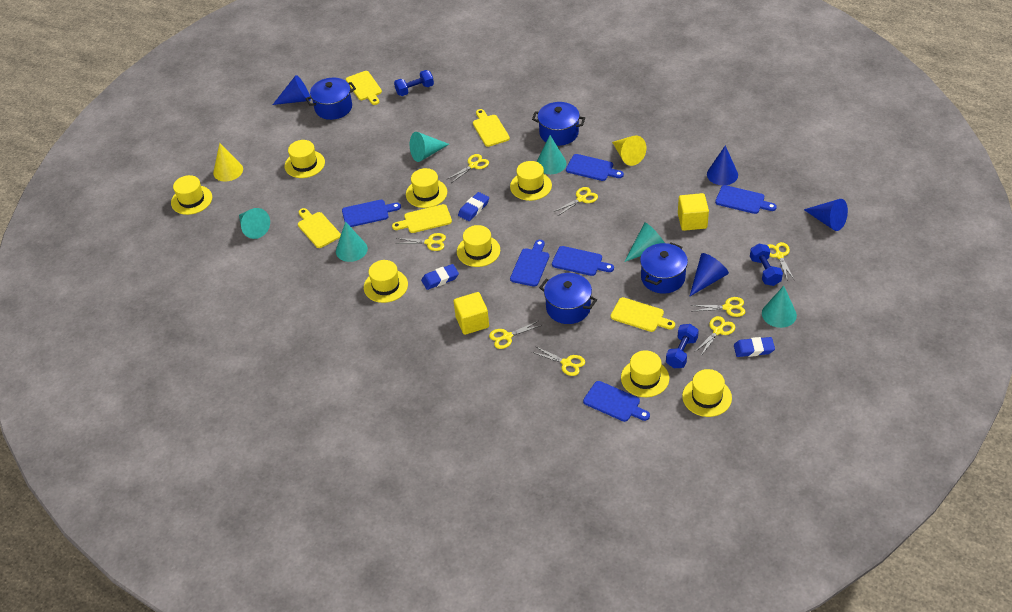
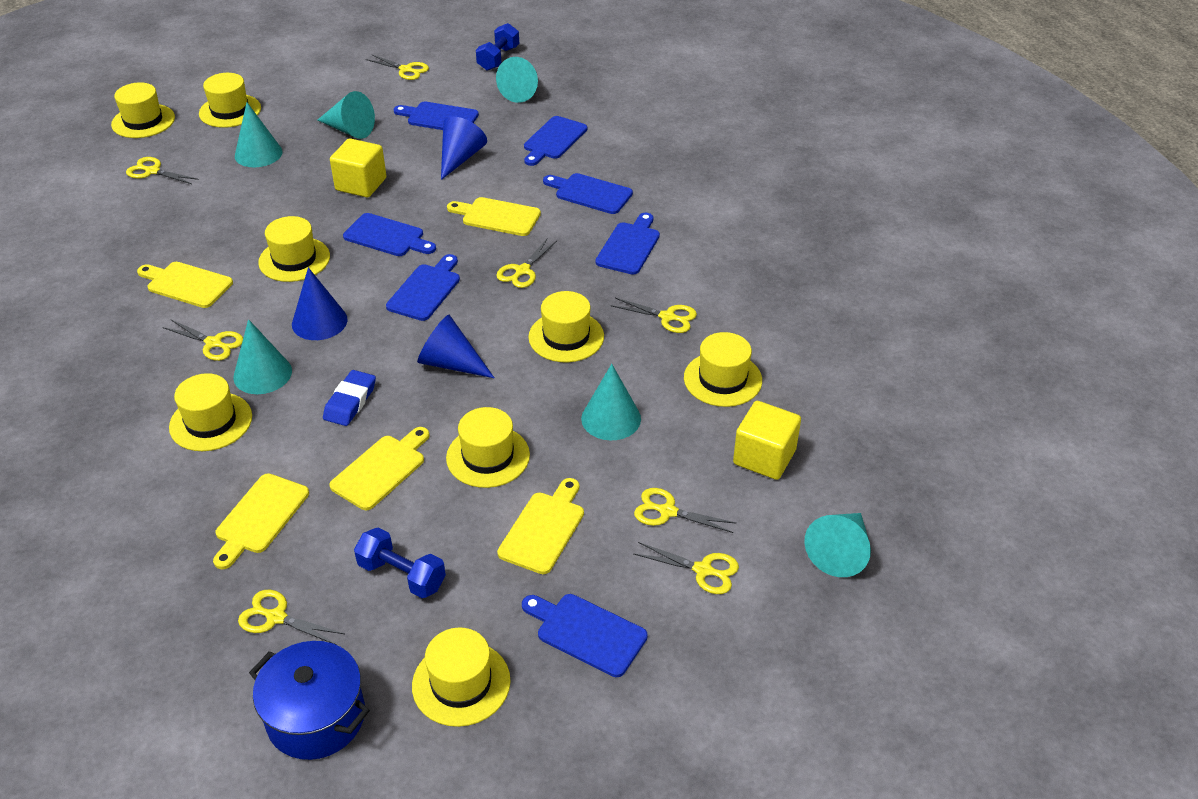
blue cone: [273,75,311,105] [689,253,729,297] [707,145,738,185] [804,199,848,231] = 4 -> [292,267,348,340] [417,315,494,378] [441,116,487,180] = 3
blue cutting board: [342,200,401,227] [510,240,549,287] [552,246,614,276] [566,154,624,181] [583,381,650,422] [715,185,777,214] = 6 -> [343,213,436,256] [386,254,460,321] [393,101,479,130] [522,594,648,677] [524,116,587,166] [543,173,633,214] [595,213,660,275] = 7
blue dumbbell: [394,70,434,96] [666,324,699,368] [750,244,783,286] = 3 -> [354,527,446,598] [476,23,519,71] = 2
blue eraser: [421,264,459,290] [458,192,489,221] [734,337,775,357] = 3 -> [323,370,376,426] = 1
blue pot: [306,78,356,120] [532,102,585,146] [539,273,597,324] [640,243,688,294] = 4 -> [249,641,370,760] = 1
yellow cone: [213,143,243,181] [612,136,646,166] = 2 -> none = 0

